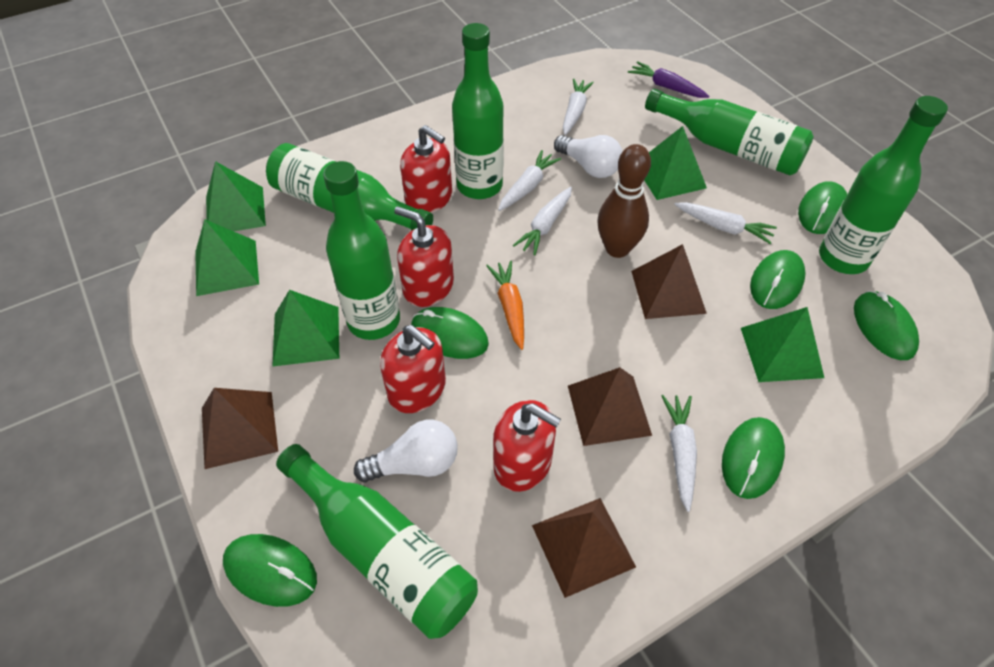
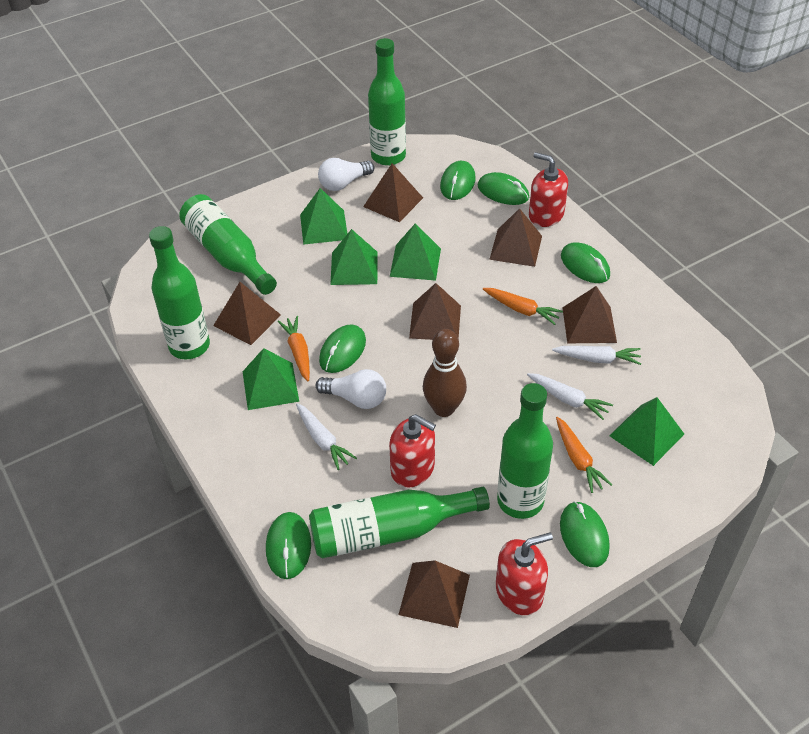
brown pyramid: [202,388,278,469] [532,498,636,598] [568,367,652,446] [631,244,707,319] = 4 -> [213,282,281,345] [363,163,423,222] [398,560,470,628] [409,283,461,340] [489,208,542,267] [562,286,617,343] = 6
green bottle: [266,143,433,230] [276,444,478,639] [323,161,400,340] [452,23,504,199] [645,89,814,175] [819,96,948,274] = 6 -> [149,226,210,359] [179,194,277,295] [309,487,490,559] [368,38,406,166] [497,383,553,519] = 5
orange carrot: [486,261,524,350] = 1 -> [277,316,310,381] [483,288,563,325] [556,417,612,493] = 3
purple carrot: [628,61,710,98] = 1 -> none = 0
red soap dispenser: [380,325,446,413] [394,206,454,307] [400,125,452,213] [493,400,561,492] = 4 -> [389,414,436,488] [496,533,553,615] [529,152,568,227] = 3
white carrot: [498,150,561,211] [513,187,572,255] [563,79,594,135] [662,395,697,512] [674,202,777,244] = 5 -> [296,403,357,470] [527,373,613,420] [552,346,641,365] = 3

